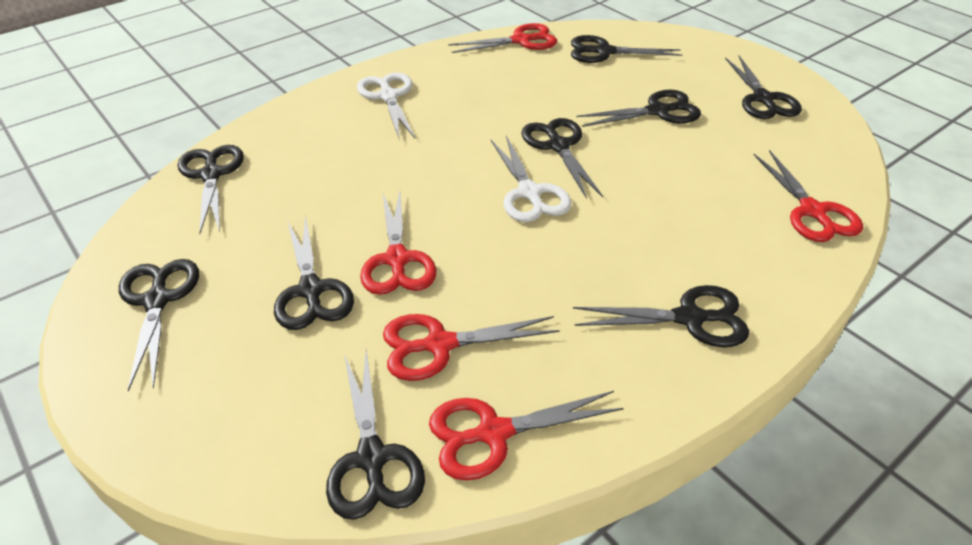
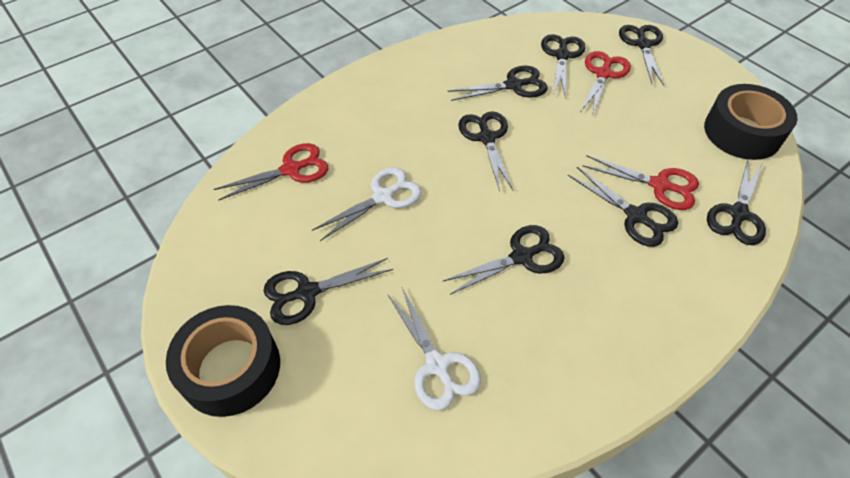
black scissors: [119,259,199,392] [178,145,244,234] [274,215,354,330] [326,351,425,520] [521,118,603,199] [571,35,682,63] [573,285,749,347] [576,90,701,127] [725,56,802,119] = 9 -> [264,258,393,325] [443,225,565,295] [448,66,548,101] [458,112,513,191] [541,34,585,98] [568,167,678,247] [619,25,664,86] [707,160,766,245] = 8
black tape: none = 0 -> [166,305,280,417] [704,84,798,160] = 2
red scissors: [360,191,436,295] [383,314,560,381] [429,391,624,480] [448,23,557,53] [754,150,863,242] = 5 -> [214,143,328,201] [581,51,631,117] [582,155,699,210] = 3

